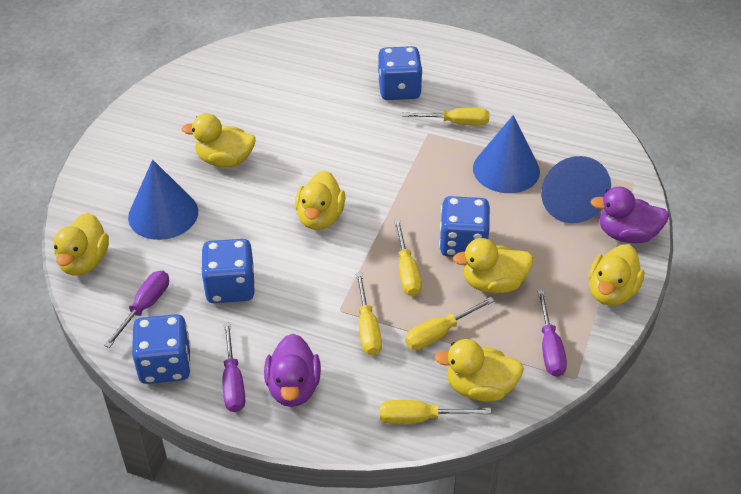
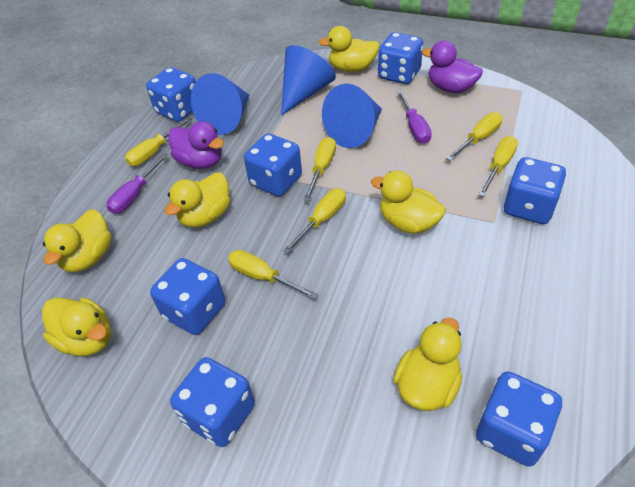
blue dice: [132,314,191,384] [201,239,255,303] [378,46,423,100] [439,196,490,257] = 4 -> [146,67,196,122] [150,258,225,335] [170,357,255,447] [244,133,302,196] [378,32,423,84] [476,371,562,467] [504,157,566,224] = 7
purple screwdriver: [104,271,169,348] [222,322,245,412] [537,290,567,377] = 3 -> [107,153,168,214] [397,90,432,144] = 2
yellow screwdriver: [356,272,382,356] [380,400,492,424] [394,220,422,296] [402,108,489,126] [405,297,494,350] = 5 -> [125,117,191,166] [228,250,319,299] [283,188,346,254] [303,137,336,201] [446,112,502,161] [479,136,518,197] = 6

